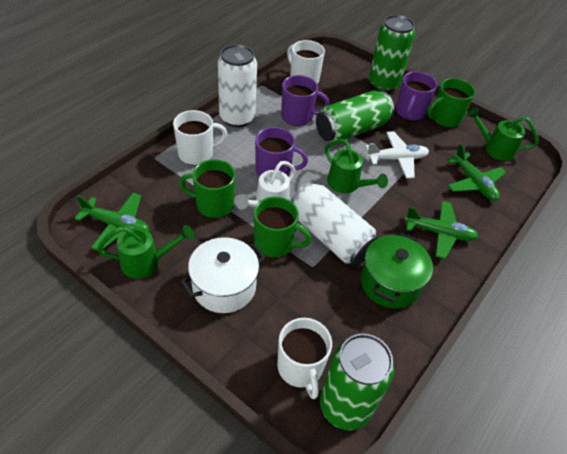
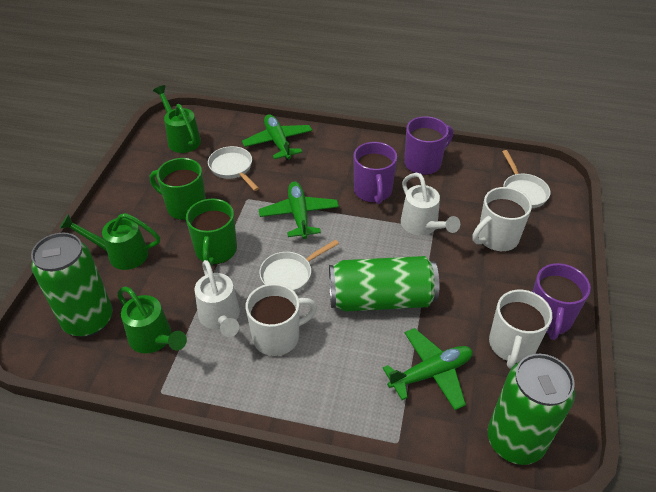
green mug: [179,159,236,218] [254,196,311,258] [428,78,475,128] = 3 -> [150,158,206,220] [186,198,237,267] = 2
green pot: [360,233,433,308] = 1 -> none = 0
white can: [218,44,257,128] [291,182,378,265] = 2 -> none = 0
white pan: none = 0 -> [208,146,259,191] [259,239,339,292] [502,150,550,208] = 3
white plane: [366,131,429,178] = 1 -> none = 0
white pot: [180,237,266,313] = 1 -> none = 0
white watering can: [235,161,296,210] = 1 -> [195,260,240,337] [401,173,460,235] = 2

